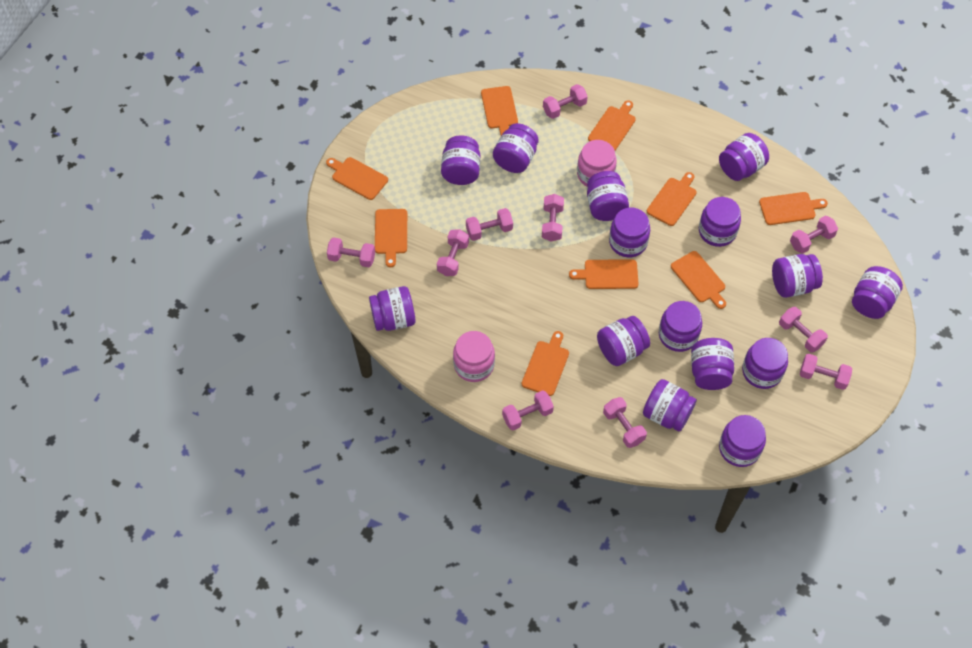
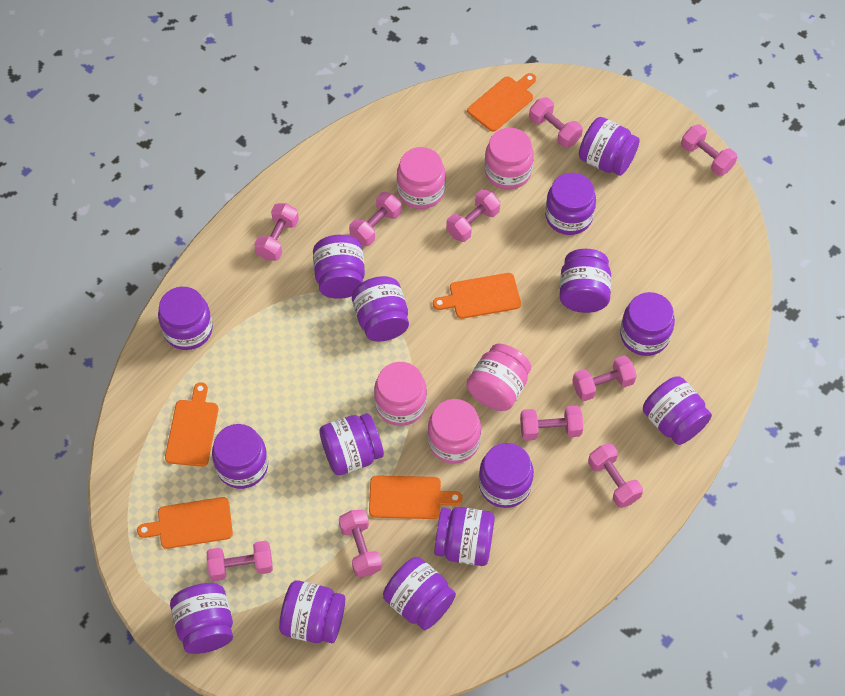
orange cutting board: [326,157,388,200] [375,209,407,267] [481,86,518,136] [522,331,569,396] [569,259,639,289] [588,100,636,150] [647,172,697,226] [671,251,726,309] [759,192,828,225] = 9 -> [137,497,233,549] [165,382,219,467] [369,475,463,519] [433,273,521,319] [467,73,536,132] = 5
pink jar: [453,331,495,382] [577,140,617,187] = 2 -> [374,362,427,426] [397,147,446,209] [428,399,481,464] [467,344,531,411] [484,128,534,190] = 5

